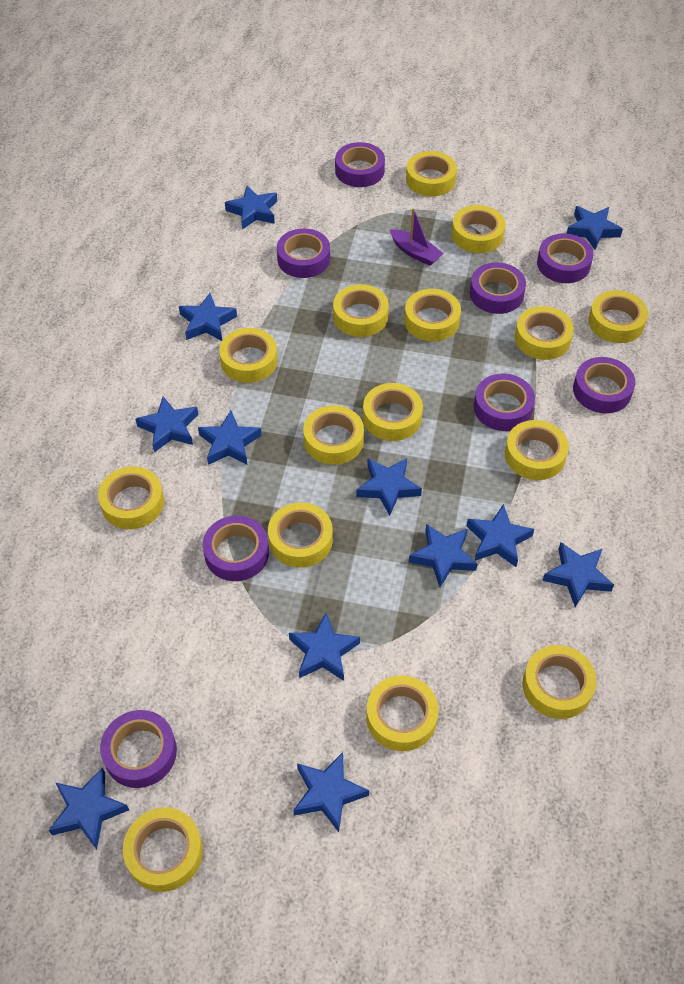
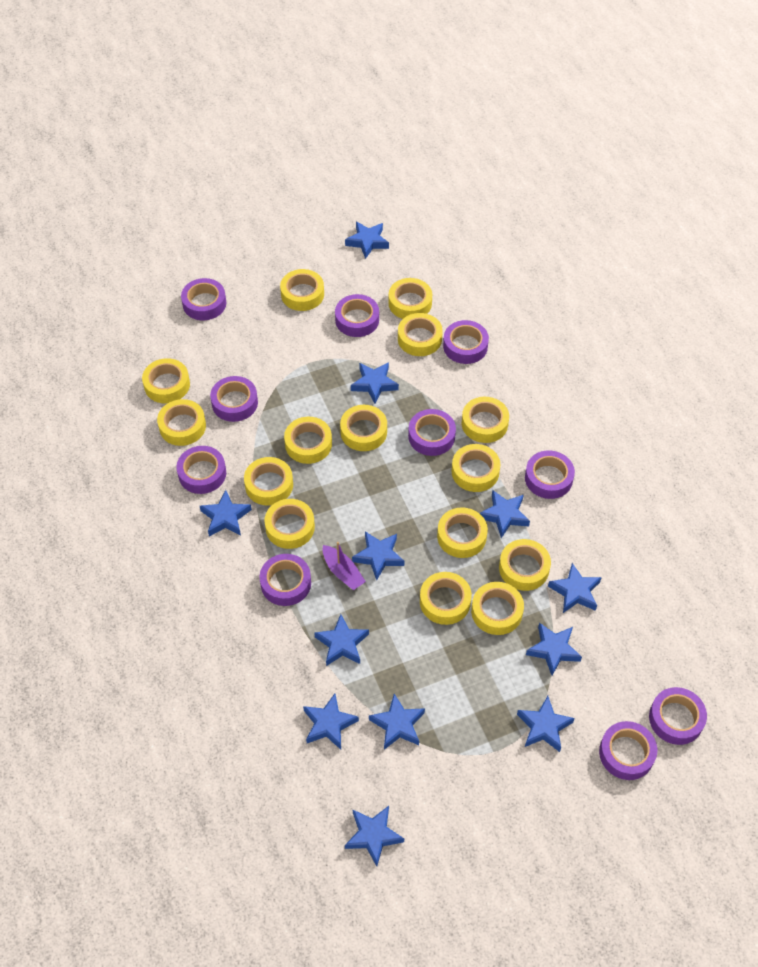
purple tape: [100,710,177,788] [203,516,269,581] [277,228,330,278] [335,142,385,187] [469,262,526,314] [474,374,535,431] [537,234,594,283] [573,357,635,413] = 8 -> [176,446,226,494] [181,278,226,320] [210,376,258,422] [260,554,311,606] [335,294,379,337] [408,409,456,456] [443,320,489,364] [525,450,575,499] [599,721,657,780] [649,687,707,745] = 10

